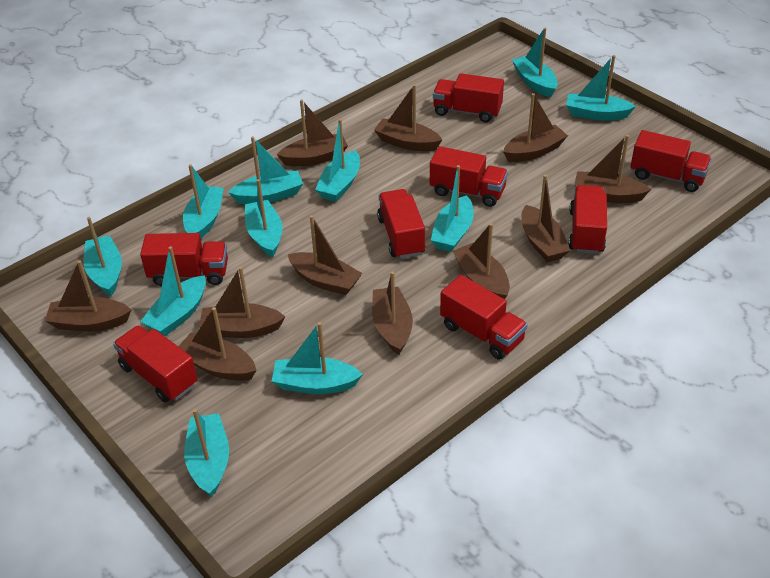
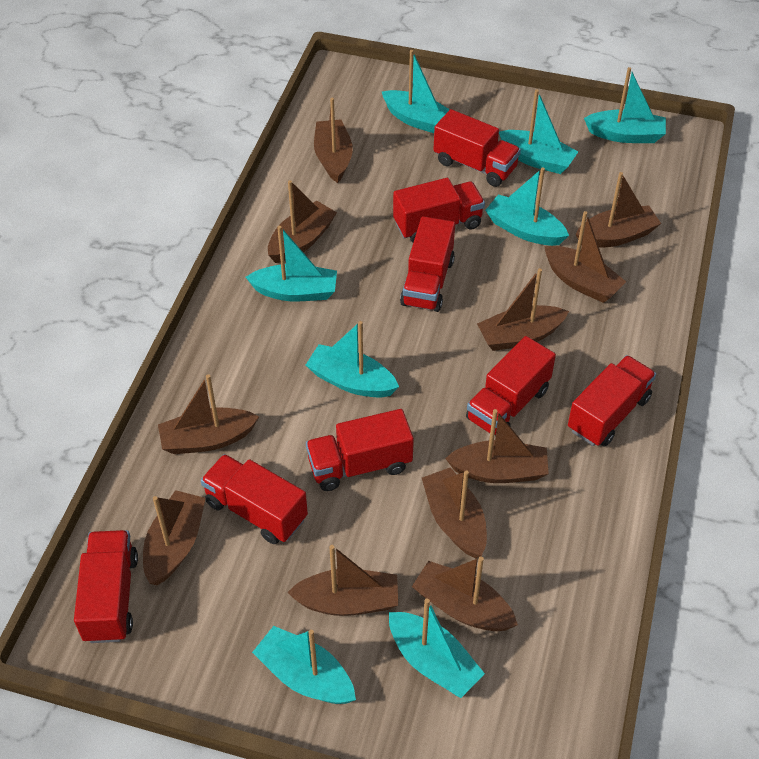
turquoise boat: [83,217,122,296] [140,246,206,336] [183,164,224,238] [184,409,229,497] [228,136,303,204] [245,179,283,258] [272,322,363,394] [315,119,360,202] [431,165,474,252] [512,28,558,97] [566,55,636,121] = 11 -> [246,226,337,301] [252,626,356,704] [306,321,399,398] [382,50,450,133] [389,598,485,698] [485,167,569,246] [499,89,578,174] [584,67,666,143] = 8

